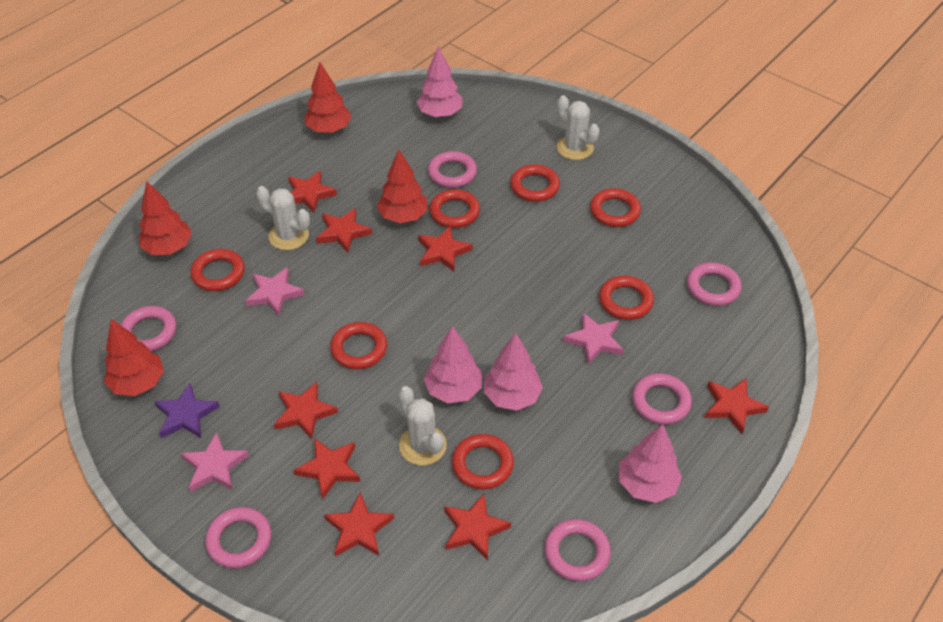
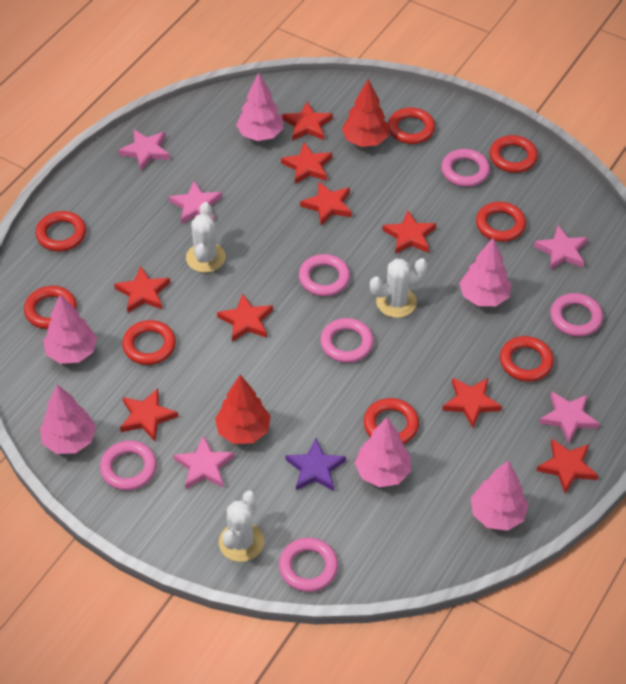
pink star: [181,432,249,492] [245,267,305,316] [563,313,624,365] = 3 -> [118,129,170,171] [169,181,222,224] [174,435,234,489] [534,225,588,270] [539,391,600,443] = 5
pink tree: [417,46,462,117] [424,326,482,403] [484,333,543,411] [619,424,682,503] = 4 -> [40,385,96,454] [43,294,97,364] [236,73,284,141] [355,417,411,487] [460,238,511,306] [471,460,529,531] = 6
red ring: [190,249,245,291] [330,322,387,369] [429,189,480,228] [452,434,514,489] [510,164,560,202] [590,188,641,227] [599,276,654,320] = 7 -> [24,286,77,329] [36,211,86,252] [122,320,176,365] [364,398,419,444] [388,107,435,144] [476,202,526,242] [490,135,538,173] [500,336,554,382] = 8
red star: [274,382,338,439] [288,171,337,213] [294,438,360,500] [316,208,372,253] [324,492,394,556] [418,226,473,271] [444,494,511,560] [705,378,769,434] = 8 -> [114,266,170,313] [120,388,178,441] [217,293,273,342] [281,143,332,184] [282,101,333,141] [300,181,352,225] [382,211,436,254] [442,378,502,428] [536,439,599,493] = 9
red tree: [104,319,164,396] [139,181,192,255] [305,62,351,133] [377,149,428,223] = 4 -> [215,375,271,444] [342,79,389,147] = 2

